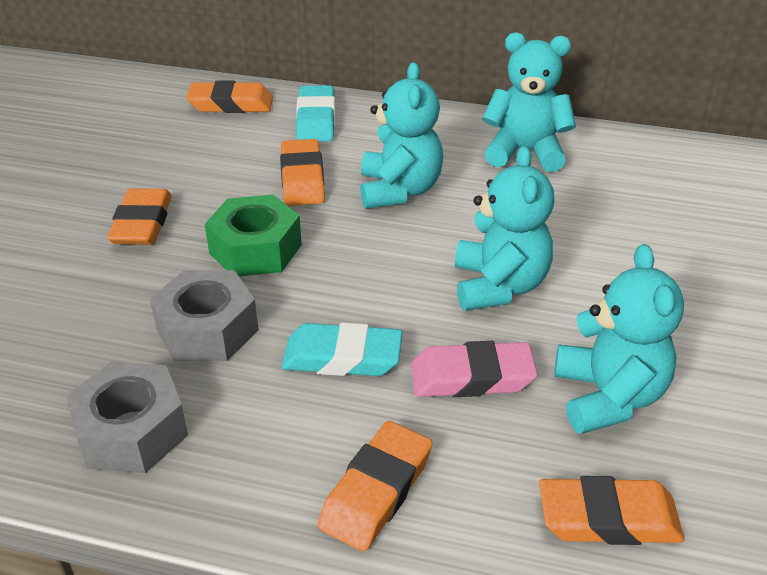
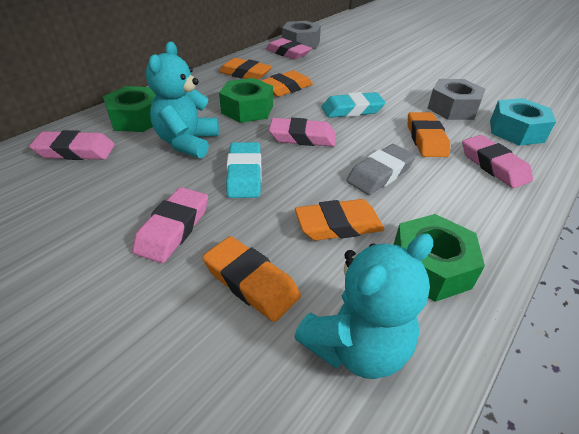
green nut: [205,195,302,276] = 1 -> [103,86,156,132] [219,78,273,123] [393,214,485,302] = 3
grey eraser: none = 0 -> [346,144,416,195] = 1
pink eraser: [411,341,538,397] = 1 -> [29,130,115,160] [132,187,208,263] [266,38,312,60] [269,118,336,147] [462,135,533,188] = 5
turquoise nut: none = 0 -> [490,98,556,146] = 1
turquoise teddy bear: [360,62,443,209] [455,146,554,311] [482,32,576,172] [554,244,684,434] = 4 -> [146,42,219,158] [294,233,433,379] = 2

